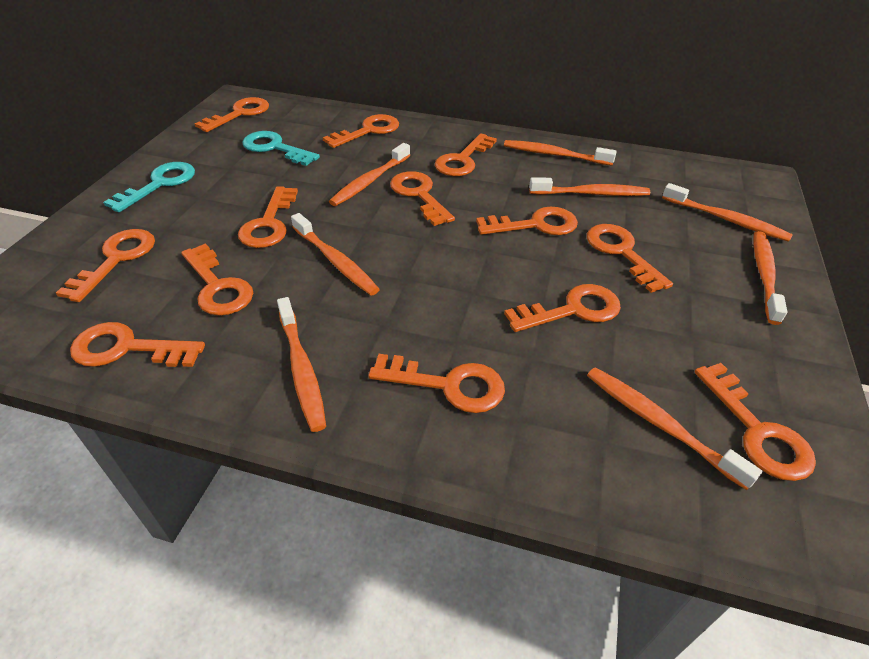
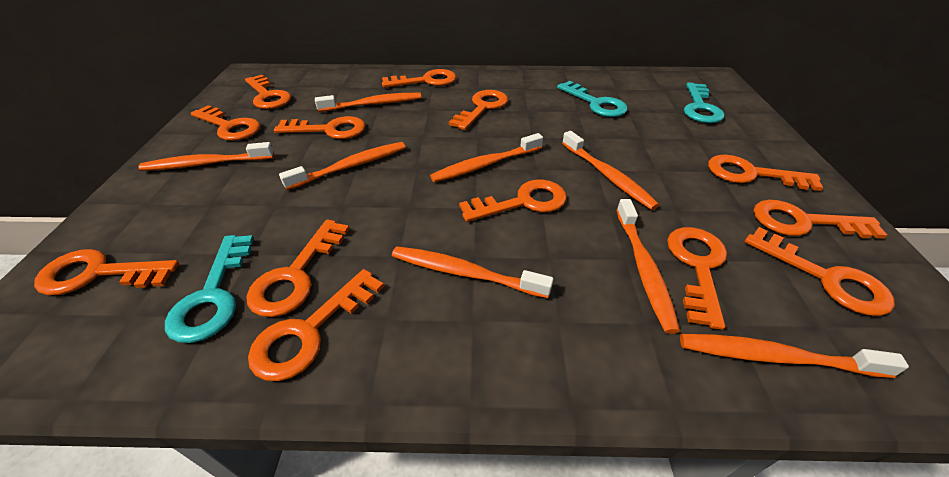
turquoise key: [103,162,195,212] [242,131,320,166] = 2 -> [165,235,254,343] [557,81,628,117] [684,82,725,123] = 3

